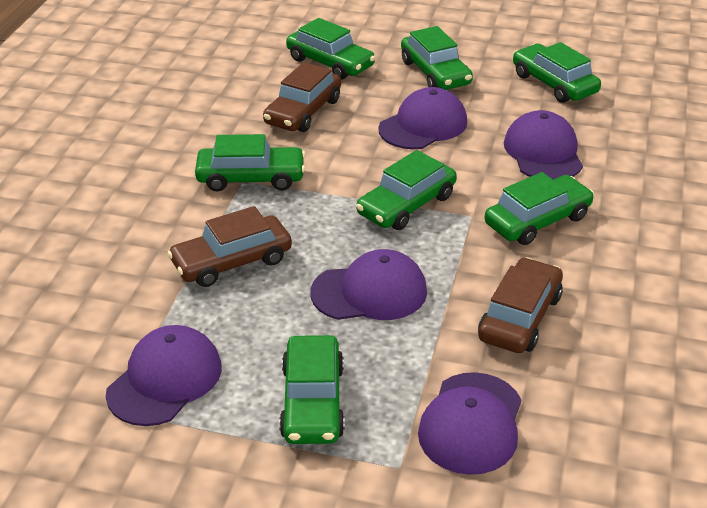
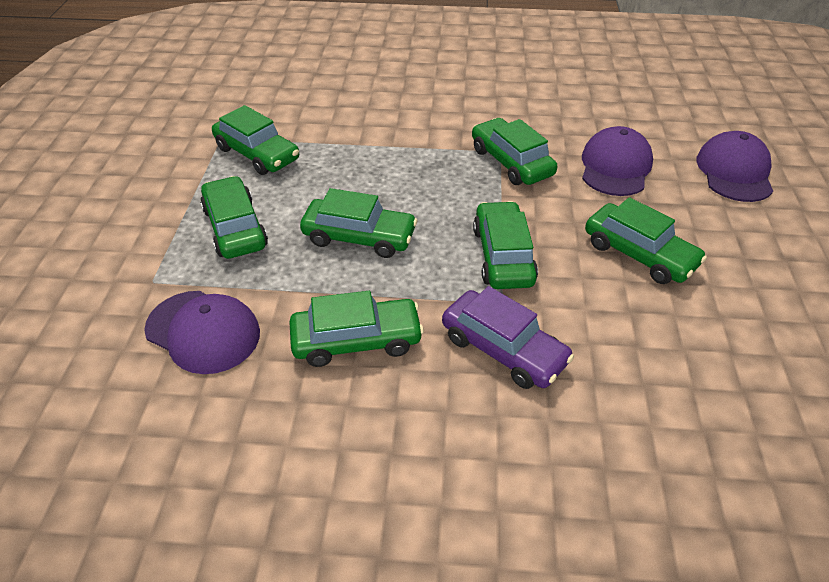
brown car: [167,206,292,287] [263,62,341,132] [478,257,563,353] = 3 -> none = 0
purple cap: [106,325,222,426] [311,249,427,320] [378,87,467,149] [418,372,521,475] [504,110,583,180] = 5 -> [144,291,260,374] [582,126,653,196] [697,131,773,202] = 3
purple car: none = 0 -> [442,286,574,389] = 1

